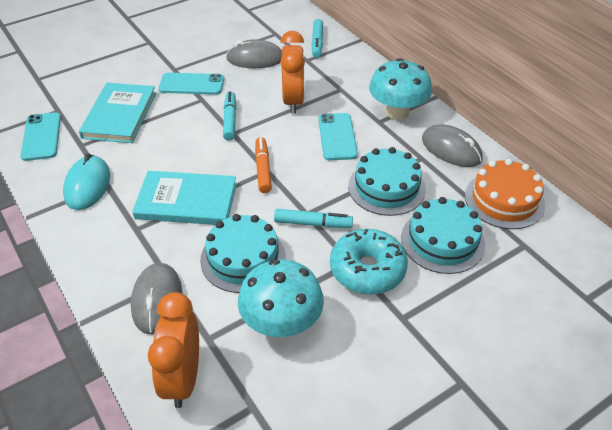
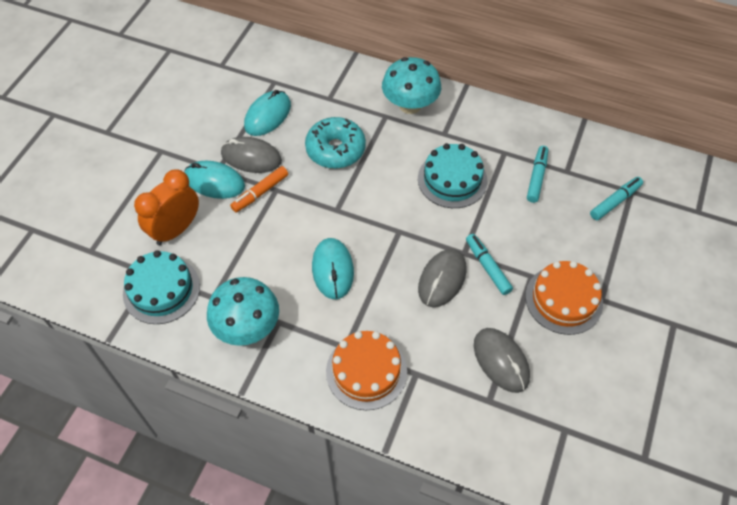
orange cake: [465,159,545,229] = 1 -> [326,331,407,410] [525,261,603,335] = 2
orange clock: [148,292,199,408] [280,31,305,114] = 2 -> [134,169,199,245] = 1
turquoise book: [79,83,156,143] [132,171,237,225] = 2 -> none = 0
turquoise cake: [200,214,286,293] [348,147,426,216] [401,197,485,274] = 3 -> [123,250,200,324] [418,143,488,208] = 2
turquoise mouse: [63,153,110,210] = 1 -> [184,161,245,199] [244,90,291,136] [312,238,354,299] = 3
turquoise phone: [20,112,61,161] [158,72,224,95] [318,113,358,160] = 3 -> none = 0

